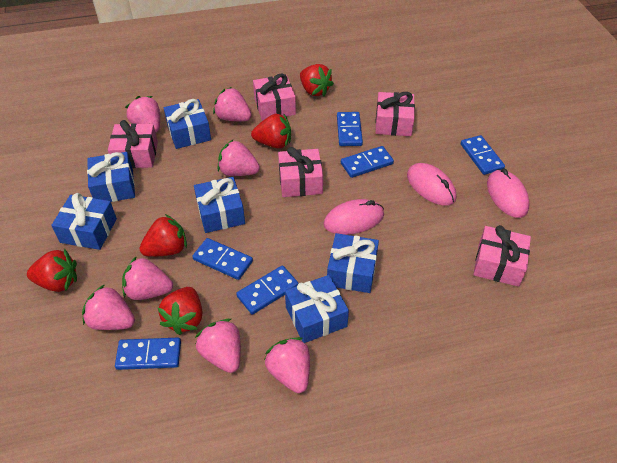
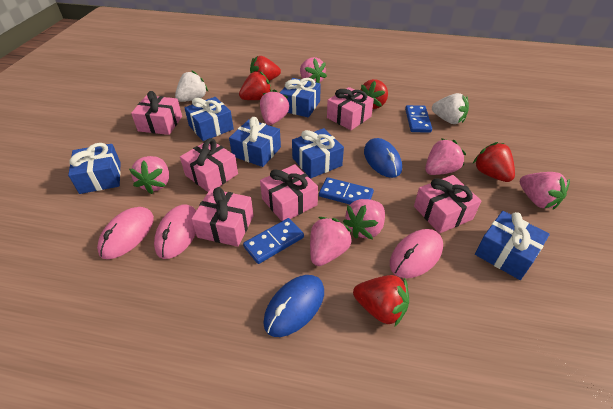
blue domino: [115,338,181,370] [192,238,253,280] [236,265,299,315] [337,112,363,146] [341,146,394,178] [461,135,505,175] = 6 -> [243,218,304,264] [319,177,374,204] [405,105,432,133] = 3
blue mouse: none = 0 -> [263,275,324,337] [364,138,402,178] = 2
pink gift: [108,120,158,168] [253,74,296,121] [278,147,323,197] [375,92,415,136] [473,225,531,287] = 5 -> [131,91,182,135] [180,138,238,192] [191,187,254,247] [260,164,318,221] [327,87,374,130] [414,175,481,234] = 6
white strawberry: none = 0 -> [175,70,208,102] [432,93,469,124] = 2

